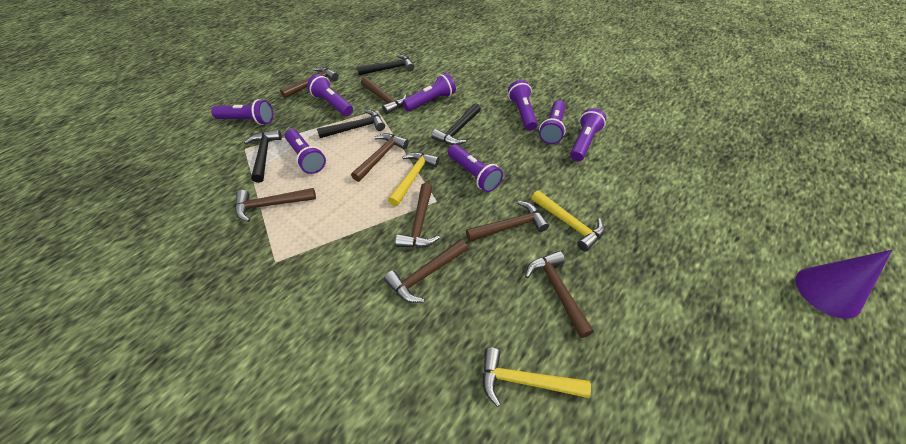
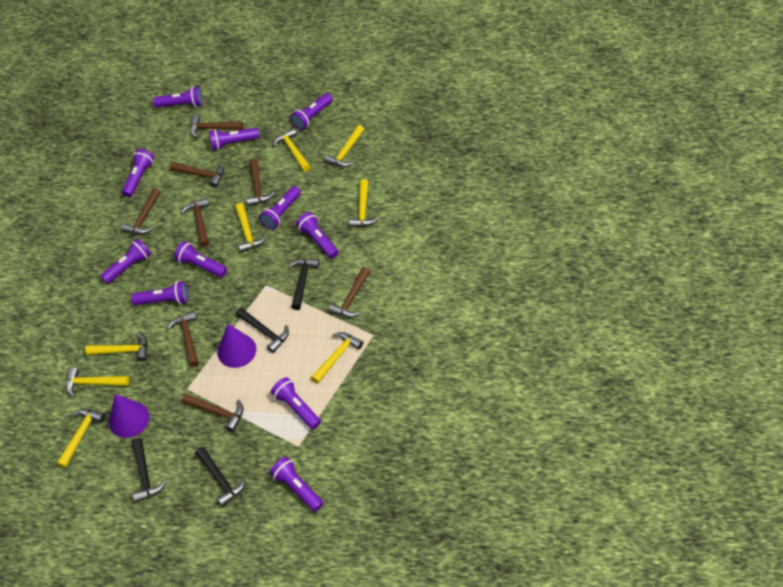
purple cone: [795,250,892,319] = 1 -> [109,394,149,438] [217,324,256,368] = 2
purple flashlight: [211,99,273,125] [285,129,326,174] [307,74,353,116] [402,73,456,111] [448,144,503,192] [508,80,538,131] [539,100,566,144] [570,108,606,162] = 8 -> [100,238,151,284] [122,149,154,197] [131,281,188,305] [153,87,203,108] [174,241,227,278] [209,128,260,150] [259,186,301,229] [270,457,323,512] [271,377,321,429] [290,93,333,130] [296,212,338,259] = 11
yellow hammer: [388,152,439,206] [482,347,591,407] [531,190,605,252] = 3 -> [57,409,105,468] [66,367,129,397] [85,332,147,361] [235,203,266,252] [273,128,310,172] [311,332,363,383] [324,125,364,167] [349,179,379,227] = 8

